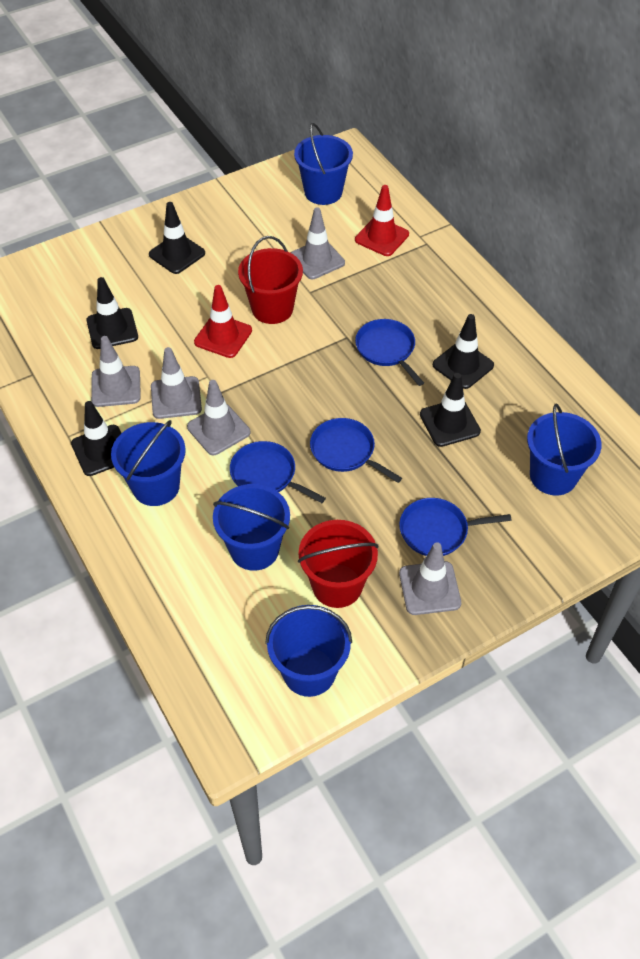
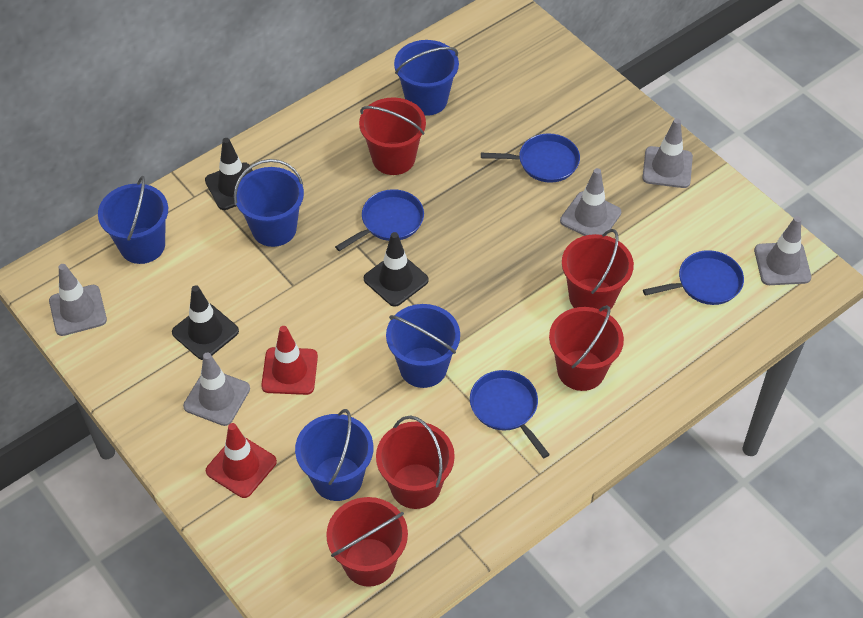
black traffic cone: [71,401,121,476] [86,277,138,349] [149,202,205,274] [420,373,481,447] [433,314,494,389] = 5 -> [172,285,239,360] [205,138,253,210] [364,232,429,307] = 3
red bucket: [238,236,303,324] [298,520,378,608] = 2 -> [326,497,408,587] [359,97,426,175] [376,415,455,509] [549,305,624,391] [562,229,634,313] = 5

